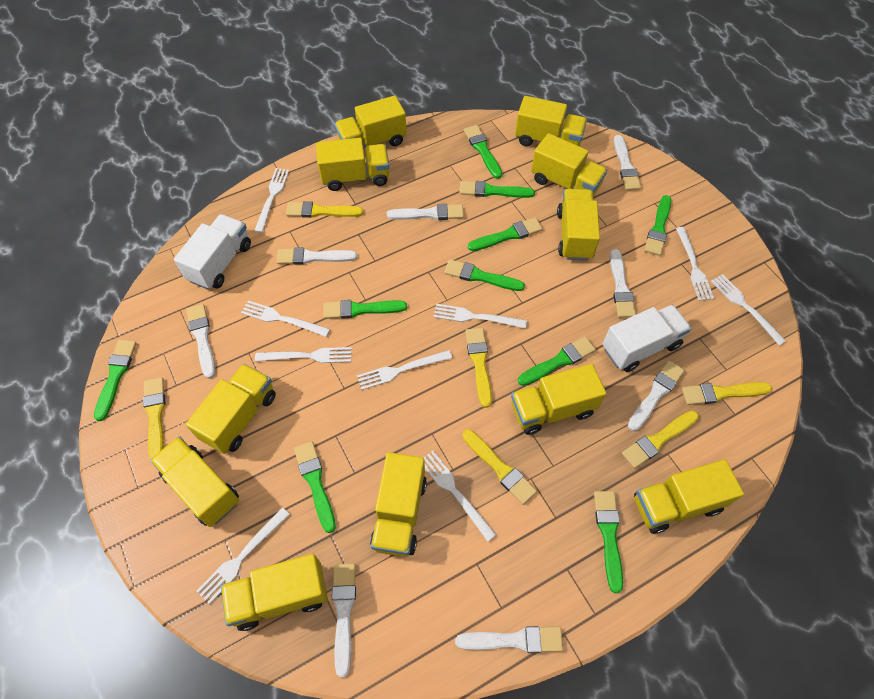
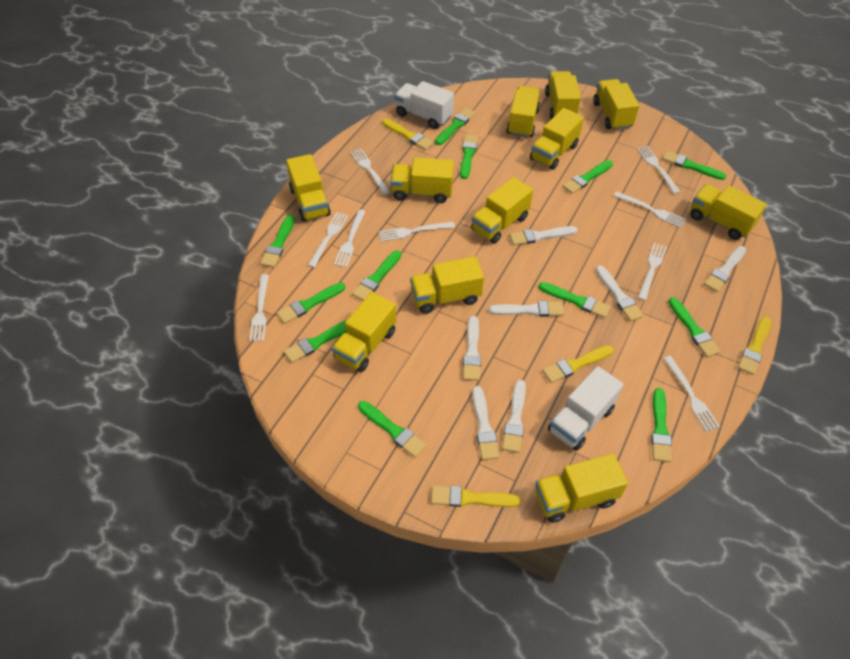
green brush: [94,340,137,421] [294,441,336,533] [324,300,407,319] [444,259,525,291] [459,181,535,198] [464,125,502,179] [468,217,543,251] [518,337,596,386] [594,491,623,593] [644,195,671,256] = 10 -> [260,215,295,267] [277,283,345,324] [284,321,346,363] [352,251,401,301] [358,401,427,458] [435,108,475,145] [460,134,478,179] [539,282,611,318] [562,160,613,194] [651,388,672,462] [662,151,726,180] [669,297,721,357] = 12
white brush: [186,304,216,379] [277,247,357,265] [332,564,356,677] [387,204,464,220] [455,626,563,653] [610,249,636,318] [614,135,641,190] [628,360,685,431] = 8 -> [463,316,481,381] [472,386,500,460] [489,301,564,317] [502,380,526,453] [509,226,578,245] [596,265,644,322] [704,246,746,292] = 7
yellow brush: [143,377,165,460] [286,201,363,218] [462,429,537,505] [465,328,492,408] [622,411,699,469] [682,382,772,405] = 6 -> [382,118,434,150] [431,486,520,507] [542,345,613,383] [738,317,771,375] = 4

